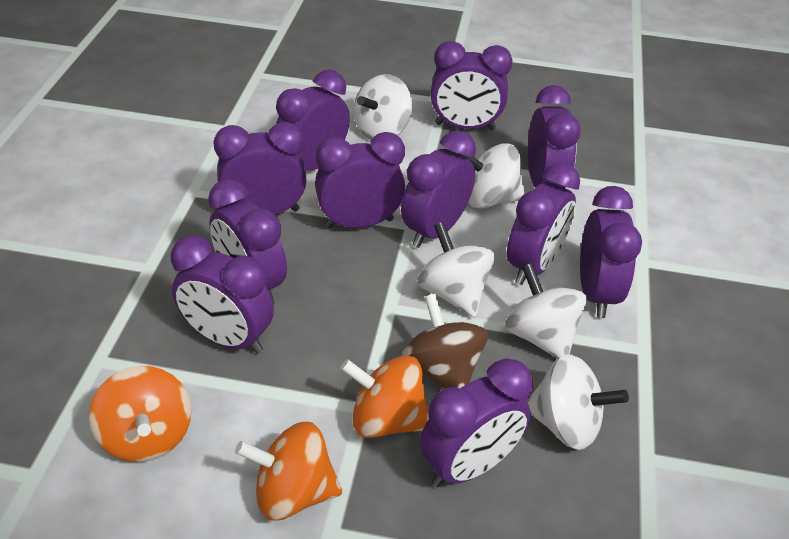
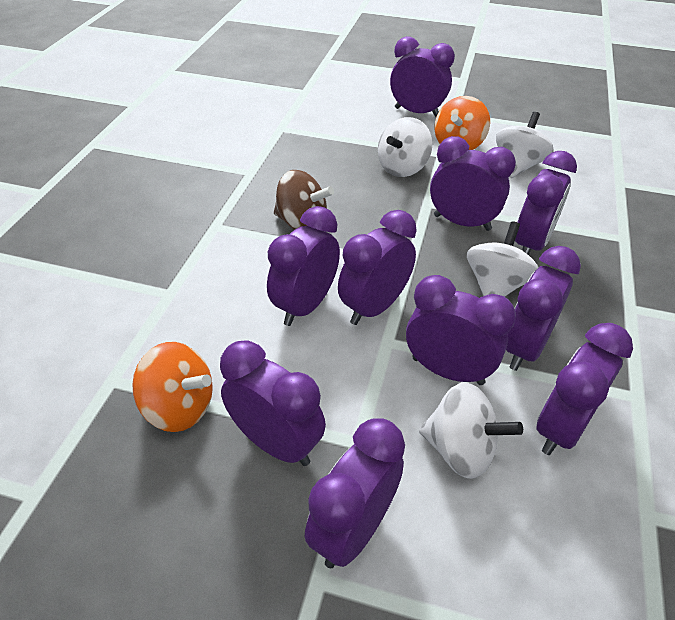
orange spinning top: [89,366,191,462] [235,422,342,520] [340,355,429,438] = 3 -> [132,342,213,432] [434,96,490,150] = 2
purple clock: [171,236,274,354] [208,179,287,304] [213,122,307,215] [276,70,350,170] [315,132,405,228] [401,130,476,248] [419,358,533,487] [431,41,513,130] [507,162,580,285] [528,85,581,188] [580,186,642,318] = 11 -> [220,340,326,466] [267,206,340,326] [305,419,405,568] [338,210,417,325] [390,36,455,117] [406,275,516,385] [430,136,516,231] [506,246,581,371] [515,151,577,255] [536,323,633,455] = 10
white spinning top: [354,74,412,140] [417,222,495,318] [458,143,525,209] [505,263,587,359] [527,355,629,450] = 5 -> [378,117,432,177] [419,382,523,479] [467,221,539,297] [496,112,554,178] = 4

